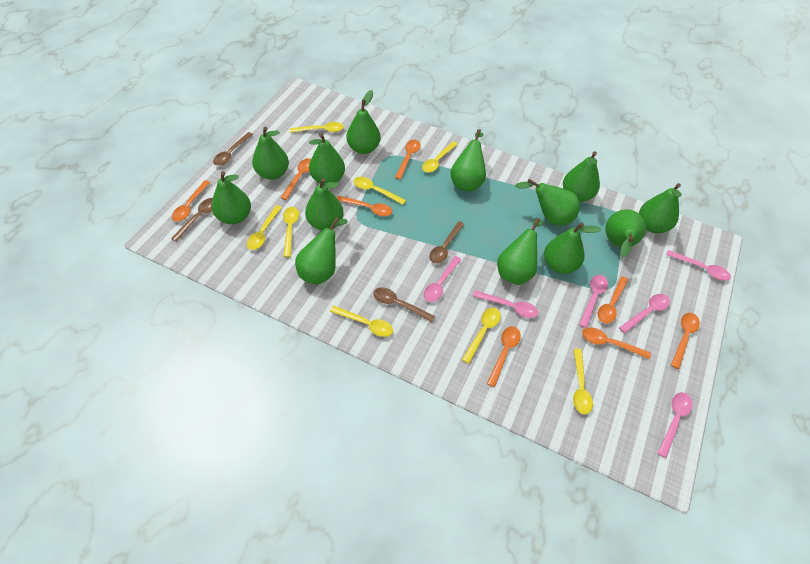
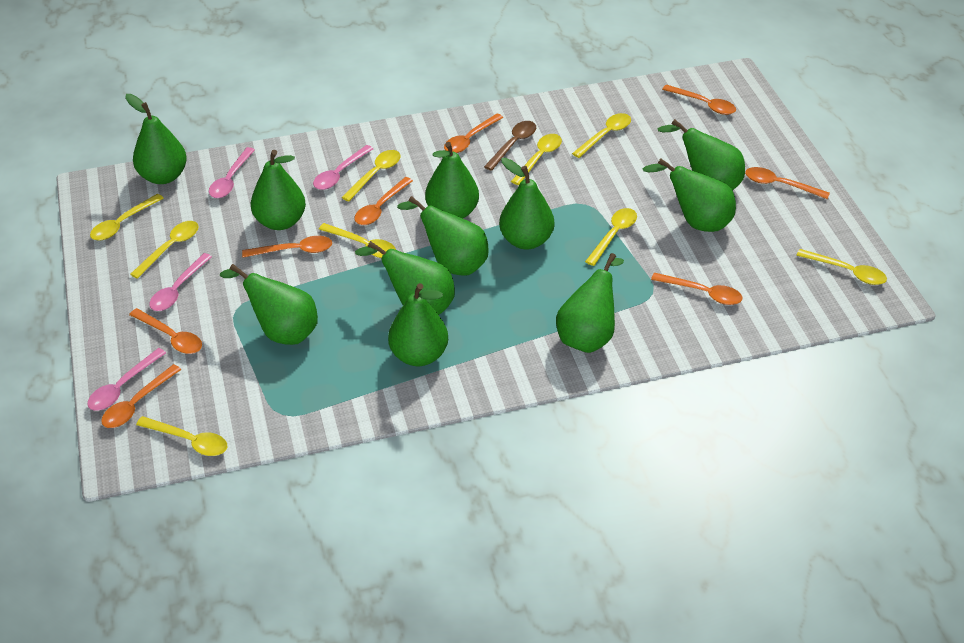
brown spoon: [171,198,213,242] [213,132,253,166] [374,287,435,322] [429,221,465,263] = 4 -> [484,121,536,171] = 1
green pear: [212,171,251,224] [252,127,289,180] [295,217,348,285] [305,178,344,230] [309,133,345,184] [346,90,381,154] [450,129,486,191] [497,218,543,285] [515,179,580,225] [544,222,601,274] [563,151,600,202] [605,209,646,258] [639,183,682,233] = 13 -> [125,94,187,184] [220,264,318,345] [251,150,306,230] [355,241,455,315] [388,283,448,366] [397,196,489,276] [425,142,479,218] [499,158,554,250] [556,253,624,353] [642,158,736,232] [657,119,745,190] = 11
pink spoon: [424,256,462,302] [473,290,538,318] [579,275,608,328] [619,294,670,333] [658,392,693,458] [666,250,731,281] = 6 -> [87,348,166,411] [150,253,212,311] [209,147,255,198] [313,145,373,190] = 4
yellow spoon: [247,205,282,250] [283,207,299,257] [290,122,344,133] [330,306,393,337] [353,177,406,205] [422,141,458,173] [462,308,501,364] [573,349,593,414] = 8 -> [90,194,164,240] [130,221,199,279] [136,416,227,456] [319,223,396,258] [341,150,401,201] [511,134,562,185] [572,113,631,158] [585,208,637,266] [796,249,887,285] = 9

